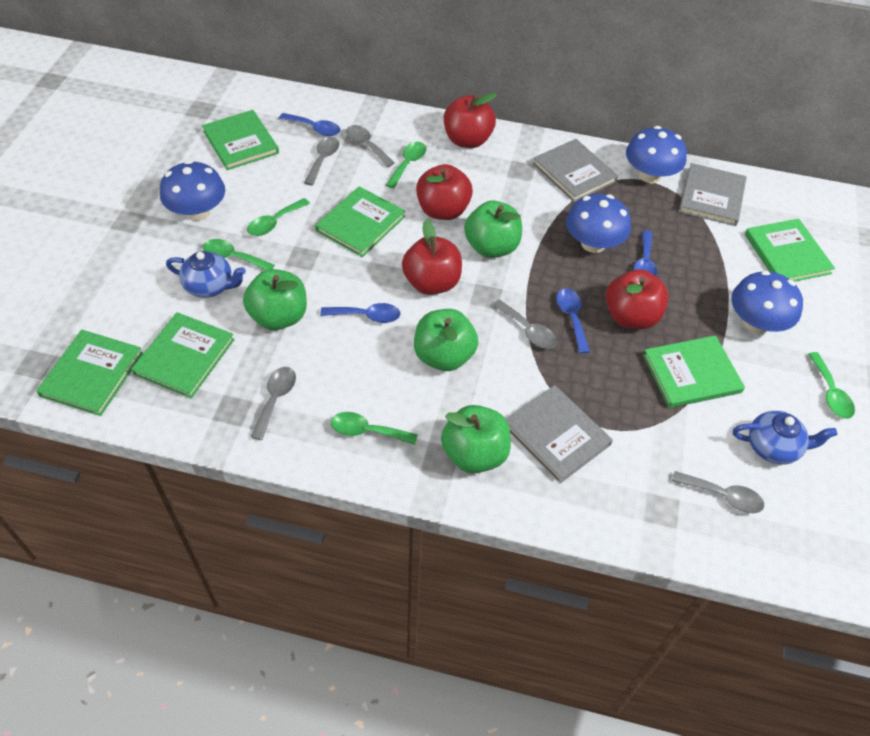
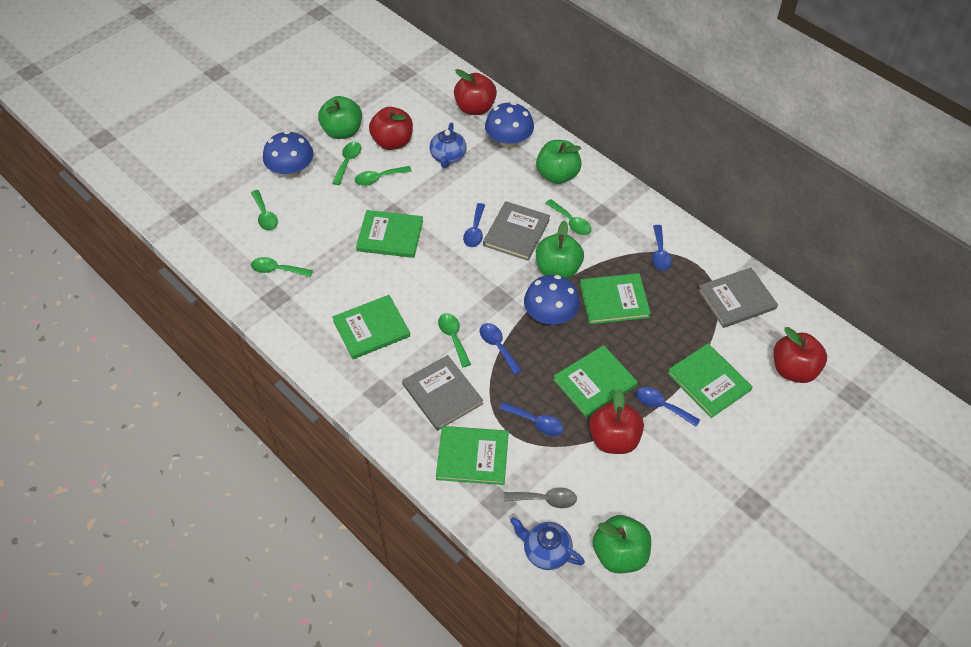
blue mushroom: [160,160,225,221] [566,194,631,253] [626,126,687,183] [731,271,803,333] = 4 -> [263,131,314,178] [485,102,534,148] [524,275,580,325] = 3
blue spoon: [279,113,340,136] [320,303,400,323] [556,288,590,354] [633,230,657,276] = 4 -> [463,203,485,247] [480,323,522,375] [499,402,564,436] [636,387,700,427] [652,225,672,271] = 5
green spoon: [203,239,275,270] [247,198,310,236] [331,412,418,445] [386,142,426,189] [808,352,855,419] = 5 -> [251,190,278,230] [251,257,313,277] [332,142,361,185] [355,166,412,186] [438,313,471,367] [545,199,592,235] = 6
grey spoon: [251,367,296,440] [304,137,339,186] [346,125,394,167] [493,299,557,349] [672,471,764,513] = 5 -> [504,487,577,508] = 1

